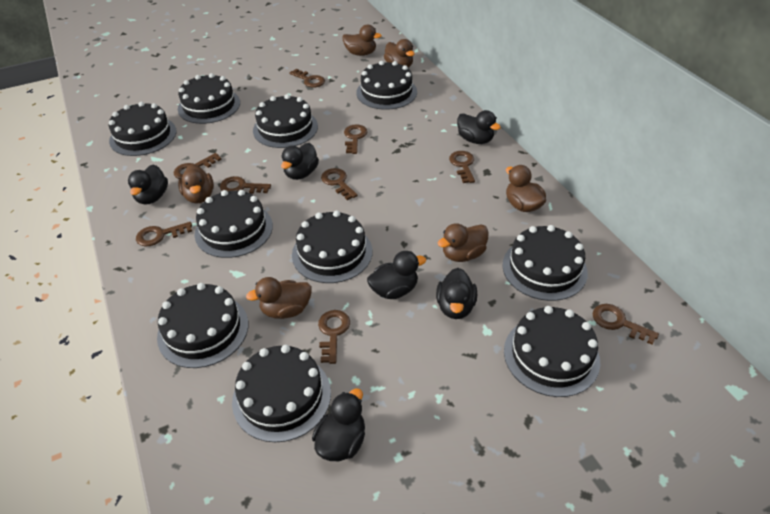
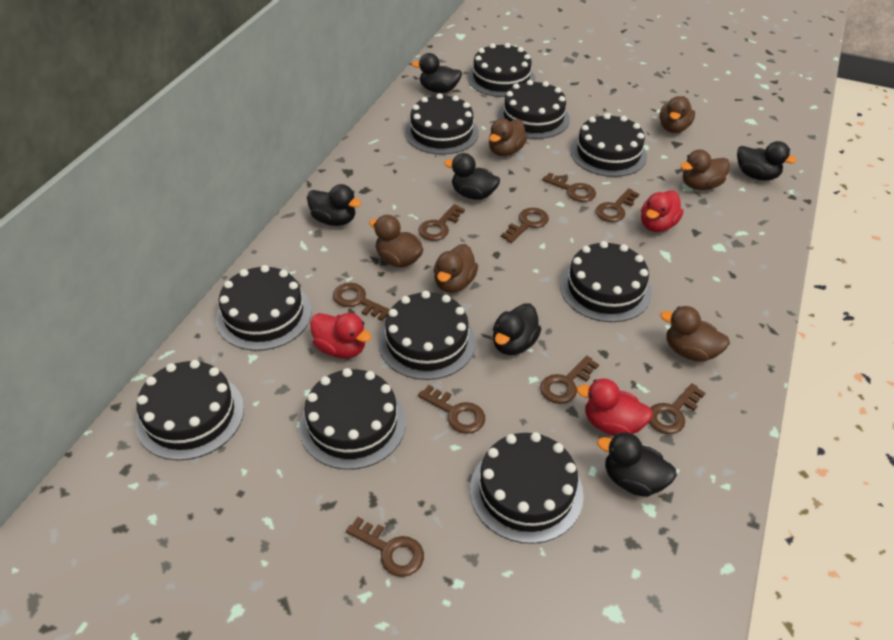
red duck: none = 0 -> [310,313,371,358] [577,378,653,436] [641,190,683,232] = 3

